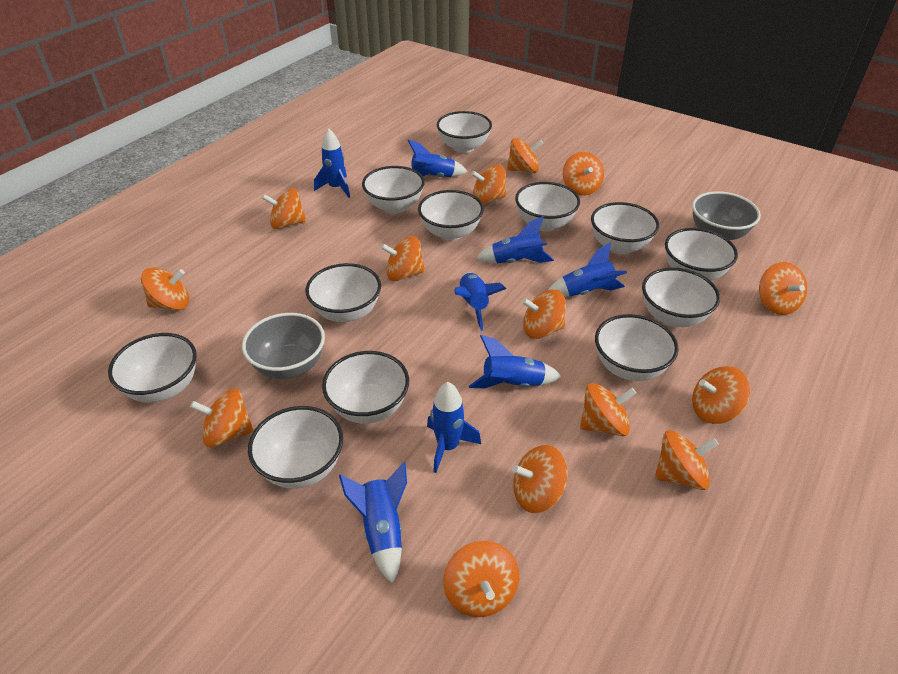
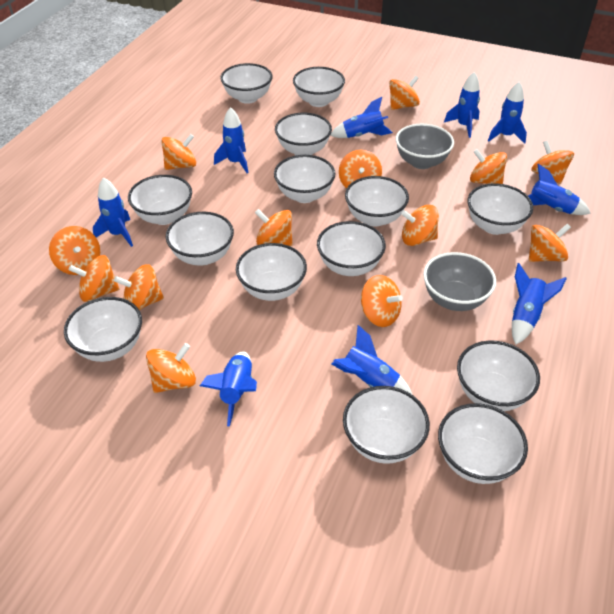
blue rocket: [314,129,350,198] [339,462,407,584] [408,139,468,177] [427,382,481,473] [454,273,506,331] [469,335,562,388] [476,216,554,264] [548,242,627,297] = 8 -> [93,177,133,247] [200,351,257,426] [214,107,248,173] [330,97,393,138] [332,325,412,394] [444,72,480,138] [488,82,527,144] [512,263,567,345] [528,164,591,215] = 9
orange spinning top: [141,267,189,310] [190,388,254,448] [262,188,306,229] [381,236,425,281] [443,541,519,617] [471,164,507,204] [507,138,543,173] [512,445,568,513] [522,289,566,339] [563,152,604,195] [580,383,636,437] [655,430,719,490] [692,366,750,424] [759,262,807,315] = 14 -> [49,226,100,275] [69,255,120,302] [114,264,164,310] [146,343,196,393] [161,134,196,170] [255,209,292,246] [339,150,382,189] [361,275,403,327] [389,76,420,110] [401,205,439,246] [470,149,507,184] [529,224,571,262] [531,141,574,184] = 13
white bowl: [108,333,197,403] [248,406,343,489] [305,263,381,323] [322,351,409,424] [362,166,425,214] [418,190,484,241] [437,111,492,153] [515,182,580,231] [591,202,659,254] [595,314,679,381] [642,267,720,327] [665,228,738,281] = 12 -> [64,297,142,362] [128,175,192,225] [166,212,234,265] [220,63,273,104] [236,243,307,301] [274,155,336,203] [275,113,332,155] [293,67,345,107] [317,221,386,276] [343,386,430,464] [345,176,409,226] [438,403,528,484] [457,341,540,411] [467,183,533,235] = 14

